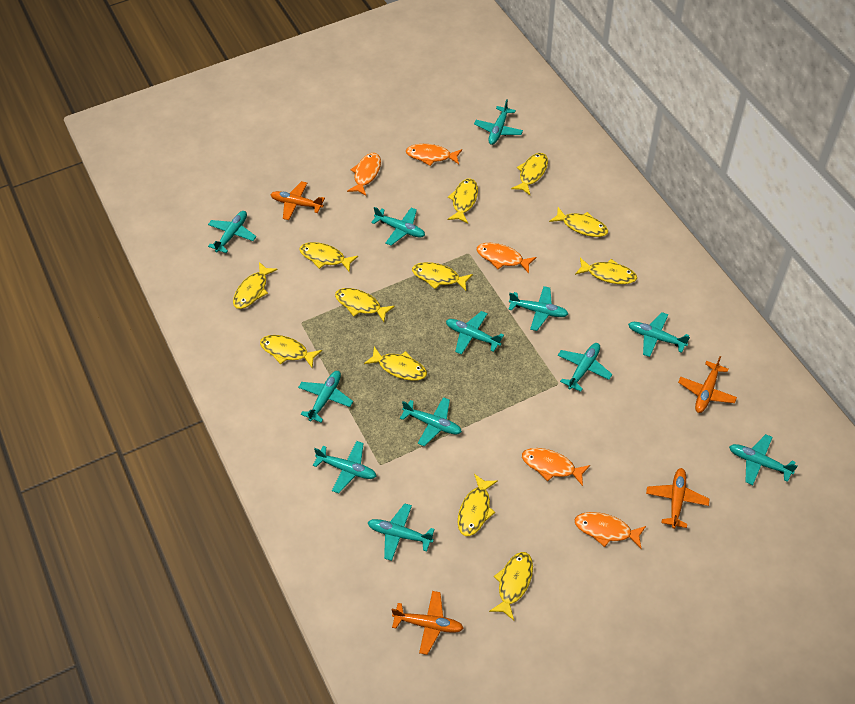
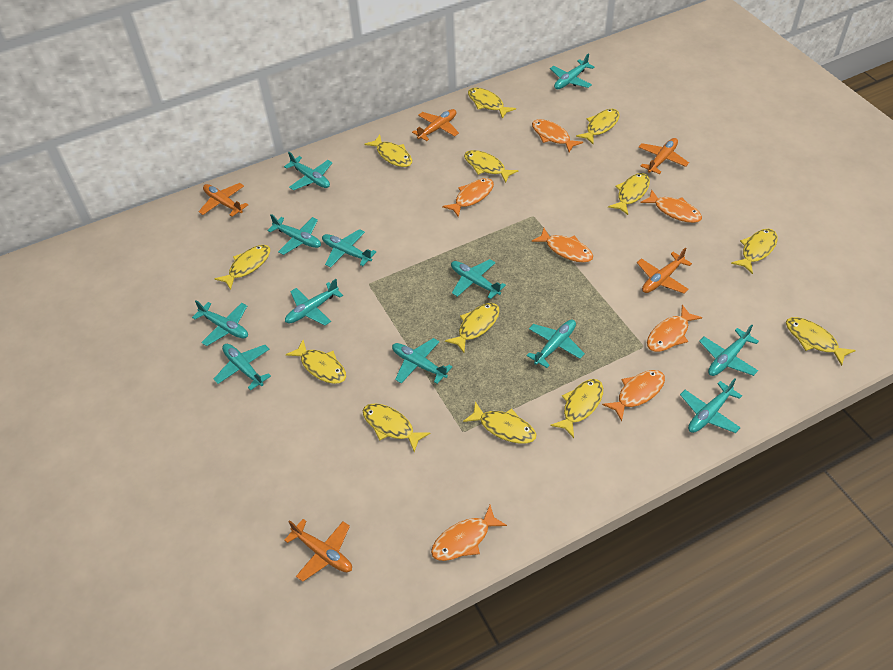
orange fish: [347,153,381,196] [406,144,462,166] [477,243,537,273] [522,448,590,486] [575,512,646,549] = 5 -> [431,505,507,561] [442,178,494,217] [531,228,593,263] [532,119,583,153] [602,370,665,421] [640,189,702,223] [647,305,702,352] = 7
orange plane: [270,181,325,220] [392,591,463,655] [646,468,710,529] [678,356,737,413] = 4 -> [198,183,248,217] [284,519,352,582] [412,109,459,141] [637,248,692,294] [638,138,689,174] = 5
yellow fish: [233,262,278,309] [260,335,322,368] [299,242,358,272] [335,288,395,322] [364,346,427,381] [412,262,473,291] [447,178,478,223] [458,474,498,536] [489,552,533,620] [511,153,548,195] [549,207,608,237] [575,258,637,284] = 12 -> [215,245,270,290] [286,340,346,384] [363,403,430,452] [364,135,412,167] [445,303,500,353] [463,402,537,443] [464,150,519,183] [468,88,516,119] [550,379,603,438] [576,109,620,144] [608,173,650,215] [731,229,778,274] [786,317,856,366] = 13

